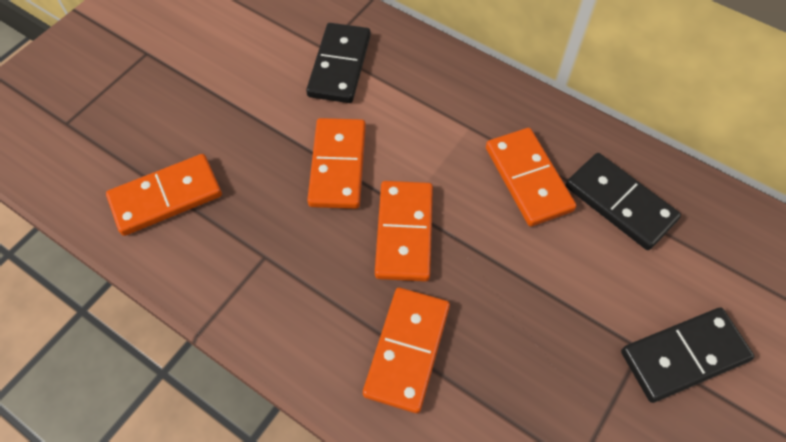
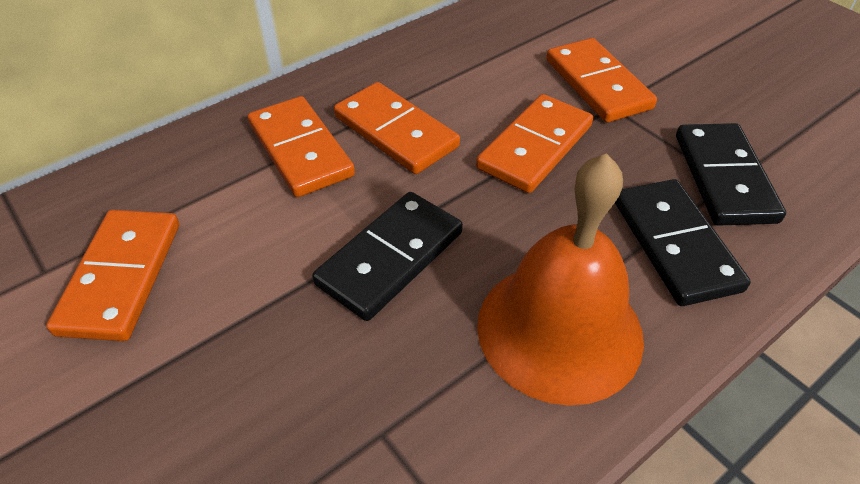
orange bell: none = 0 -> [477,153,644,406] = 1

